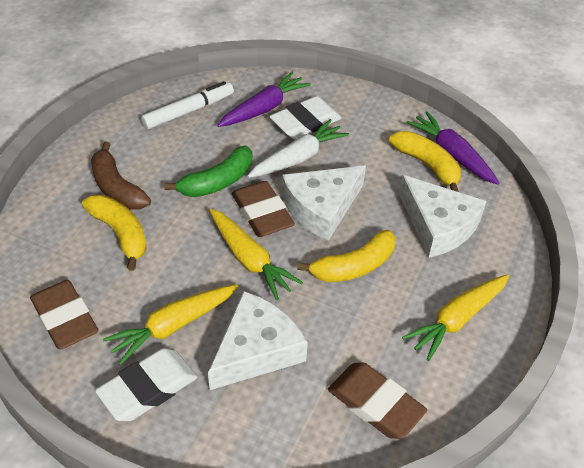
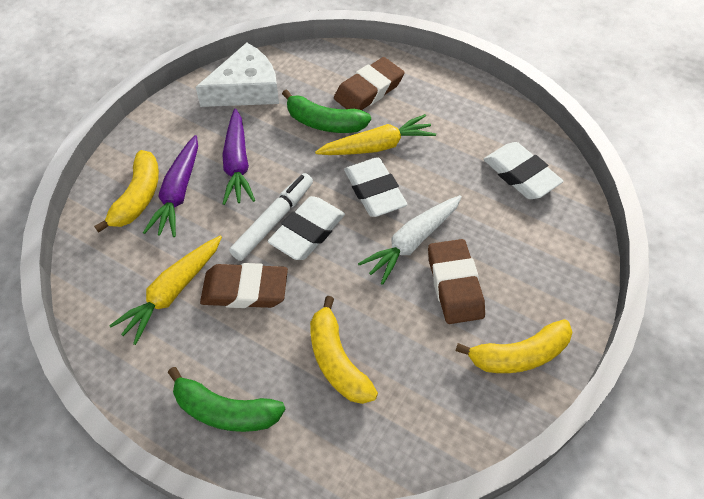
brown banana: [91,142,151,210] = 1 -> none = 0
green banana: [164,146,252,197] = 1 -> [168,367,285,432] [282,89,371,133] = 2
white cheese: [208,291,308,390] [282,166,366,241] [399,175,487,258] = 3 -> [196,43,279,107] = 1
white eraser: [95,348,197,421] [269,96,342,139] = 2 -> [268,196,345,260] [344,157,407,217] [484,142,563,199] = 3
yellow carrot: [103,284,238,365] [209,209,303,300] [402,274,509,361] = 3 -> [109,236,222,345] [315,114,436,155] = 2

